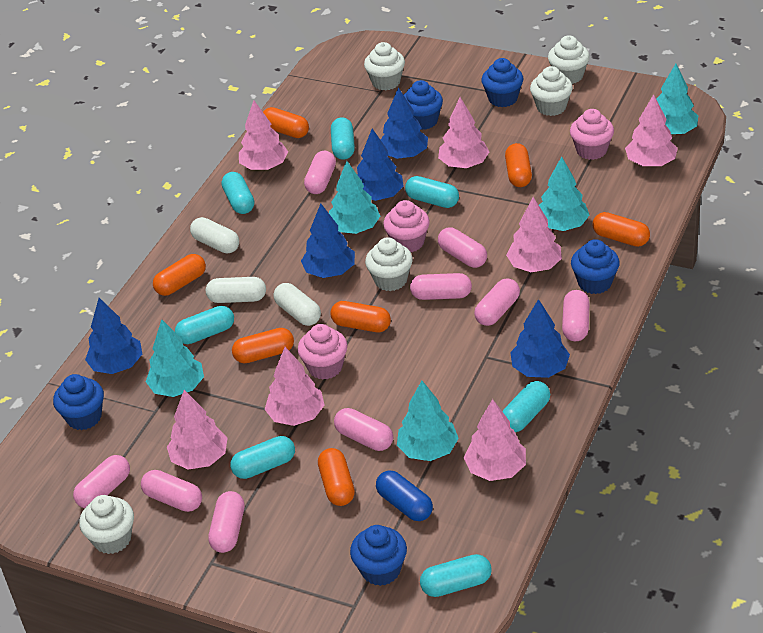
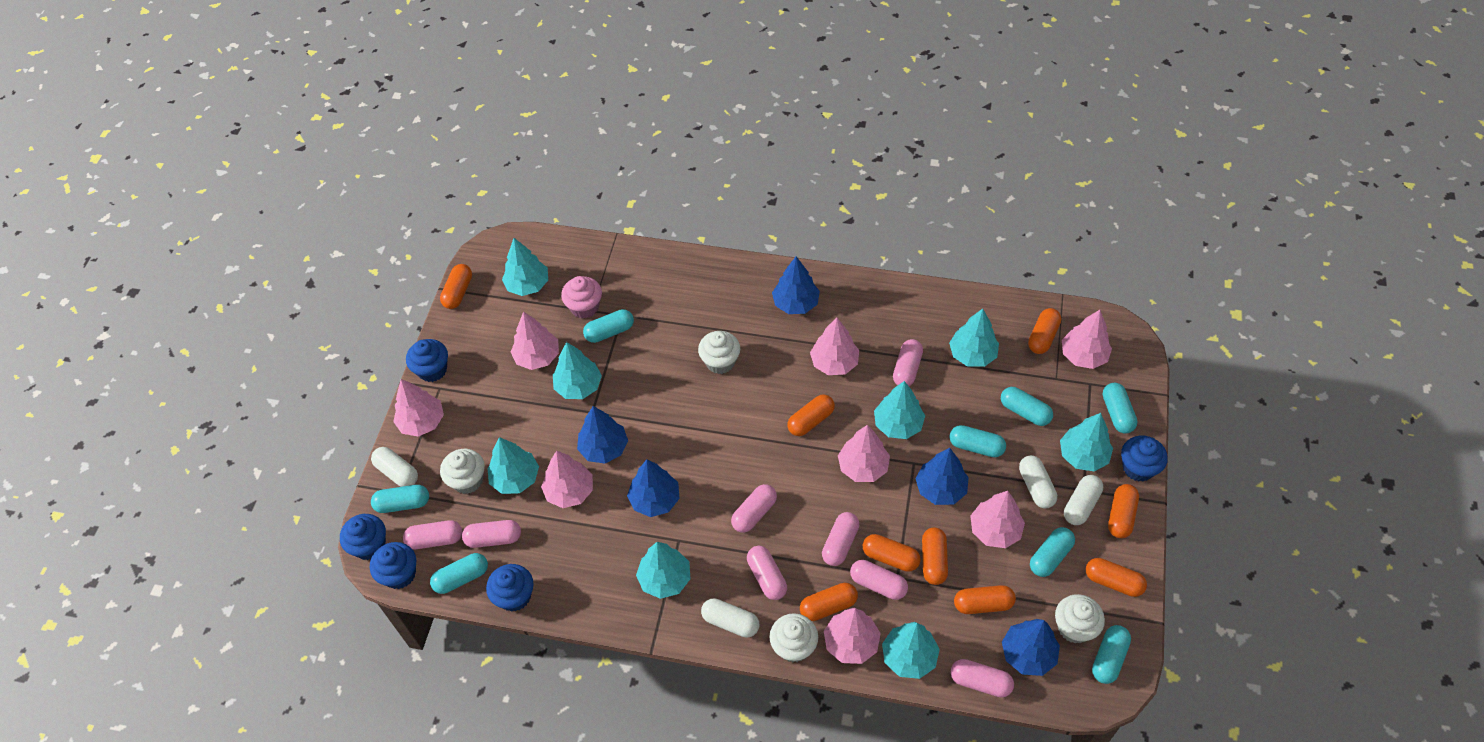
blue capsule: [376,470,433,521] = 1 -> none = 0
orange capsule: [153,254,206,296] [232,328,294,363] [263,107,309,138] [318,448,355,506] [330,301,391,332] [505,143,532,187] [593,212,650,247] = 7 -> [440,264,472,309] [787,394,835,436] [800,583,858,621] [862,534,921,572] [922,527,948,585] [954,585,1016,614] [1028,308,1061,354] [1085,558,1147,597] [1108,484,1139,538] = 9
pink capsule: [73,455,130,508] [141,470,202,512] [208,491,244,553] [304,151,336,194] [334,408,393,451] [410,273,472,300] [438,227,487,268] [474,278,520,326] [562,290,589,341] = 9 -> [403,520,462,549] [462,520,521,548] [731,484,777,533] [747,546,787,600] [822,512,859,566] [850,560,908,600] [893,339,923,386] [951,659,1014,698] = 8
pink cupcake: [298,324,348,379] [383,200,430,252] [570,109,614,160] = 3 -> [561,276,602,319] = 1
pink tree: [167,390,228,470] [239,101,288,170] [264,347,324,426] [438,97,489,168] [463,399,526,481] [506,197,562,272] [625,94,678,167] = 7 -> [393,379,444,437] [511,312,559,370] [541,451,593,508] [810,317,859,375] [824,608,881,664] [838,425,890,482] [970,491,1025,548] [1062,310,1112,369] = 8
turquoise capsule: [175,306,234,344] [221,172,254,214] [230,436,295,479] [331,117,355,160] [405,176,459,208] [420,554,492,597] [502,381,550,432] = 7 -> [371,485,429,513] [430,553,488,594] [583,309,634,343] [949,425,1006,457] [1001,387,1053,426] [1030,527,1075,577] [1092,625,1131,684] [1103,383,1138,434] = 8
turquoise tree: [146,319,204,397] [329,161,380,234] [397,381,459,461] [539,157,590,231] [656,64,698,135] = 5 -> [487,437,539,494] [502,238,548,296] [553,342,602,399] [636,542,690,599] [874,381,925,439] [882,622,940,679] [949,309,999,367] [1060,413,1113,472] = 8
white capsule: [190,217,239,254] [206,277,266,303] [273,283,321,326] = 3 -> [371,447,418,487] [701,598,759,638] [1019,455,1057,508] [1064,475,1103,525] = 4
white cupcake: [79,495,134,554] [364,42,405,90] [365,237,413,291] [530,66,573,116] [548,35,590,84] = 5 -> [440,449,485,494] [698,331,740,374] [769,613,818,662] [1055,594,1105,643] = 4

